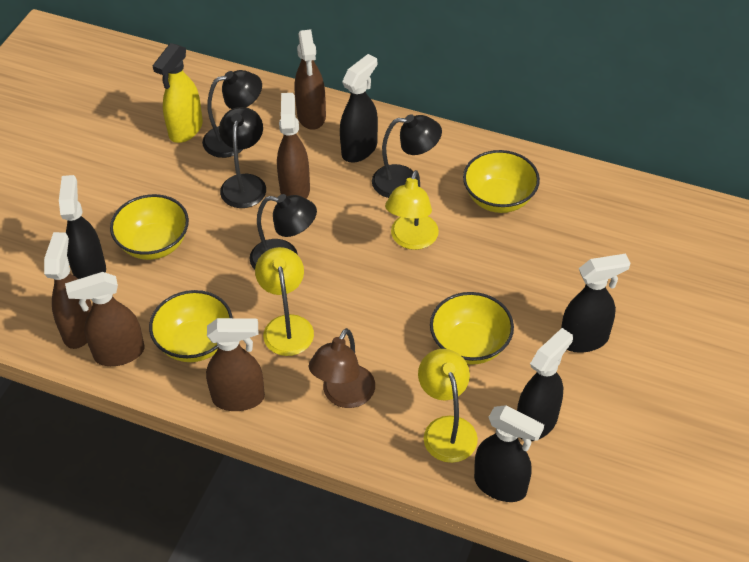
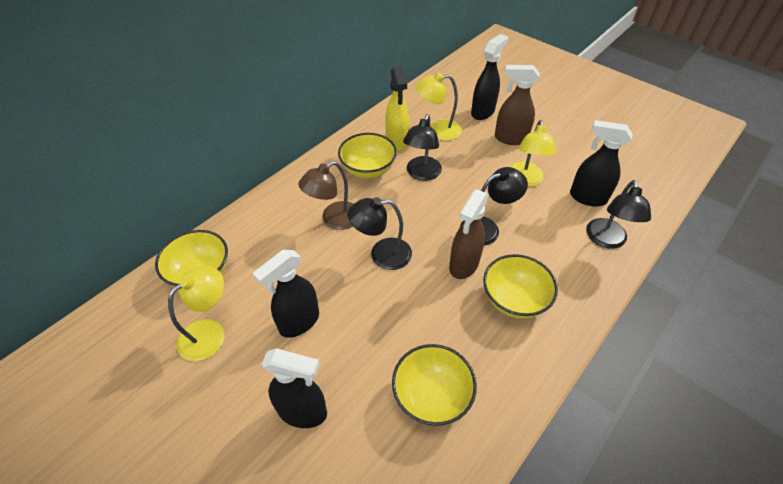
black spray bottle: [59,175,106,279] [340,54,378,163] [474,405,544,502] [517,328,573,441] [561,254,630,353] = 5 -> [253,250,319,338] [262,348,327,428] [471,34,508,120] [570,120,633,207] = 4
brown spray bottle: [44,232,92,349] [65,272,144,366] [206,318,265,411] [277,93,310,199] [294,29,326,130] = 5 -> [449,189,489,279] [495,65,540,145] = 2

